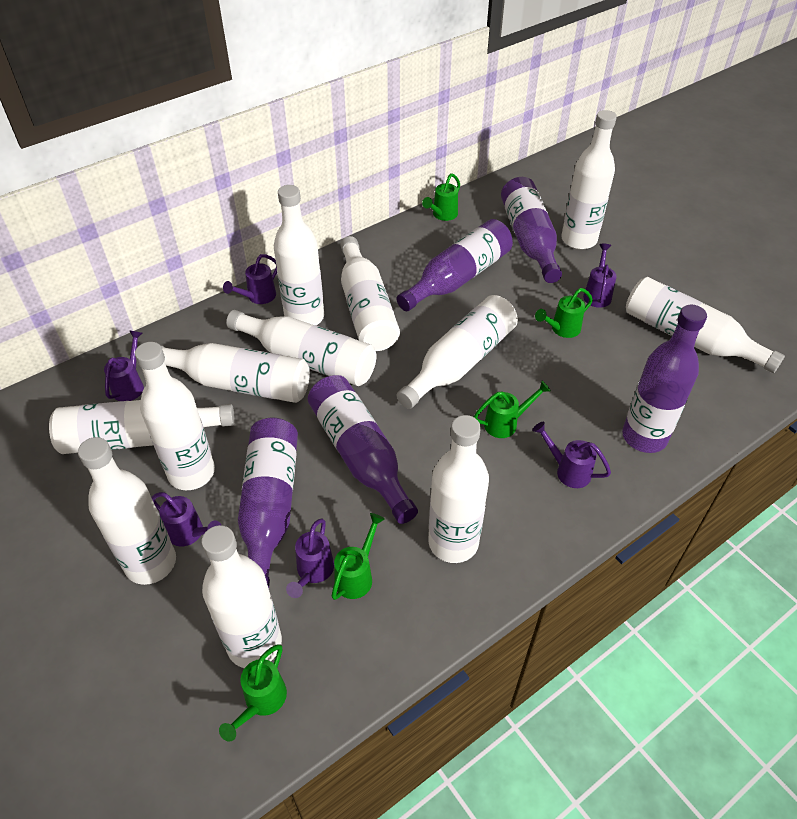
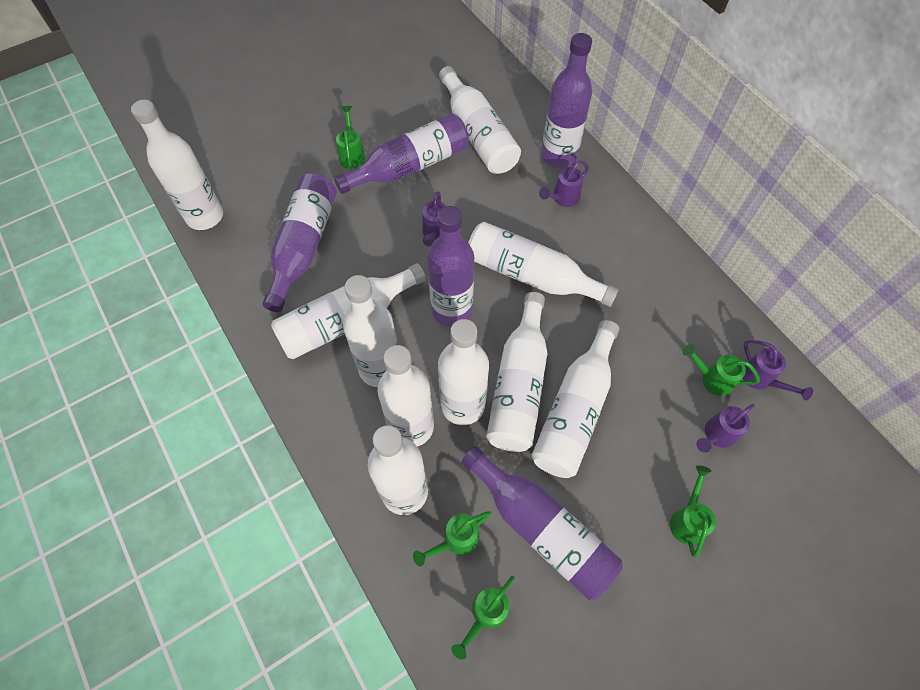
purple watering can: [104,330,144,401] [151,492,222,546] [223,254,277,304] [286,518,334,598] [532,422,611,488] [583,244,617,308] = 6 -> [422,191,446,246] [539,161,589,207] [696,404,755,453] [742,340,813,400] = 4
white bottle: [49,400,235,454] [78,437,176,585] [135,342,215,490] [160,343,310,403] [201,525,282,668] [226,310,377,386] [274,185,324,325] [340,236,400,351] [397,295,518,409] [428,415,489,563] [561,110,617,250] [626,277,785,373] = 12 -> [131,100,223,230] [271,263,426,359] [343,275,398,387] [368,425,428,515] [378,345,434,447] [438,319,489,425] [439,66,521,174] [468,222,619,307] [486,292,548,452] [531,320,619,478] = 10

